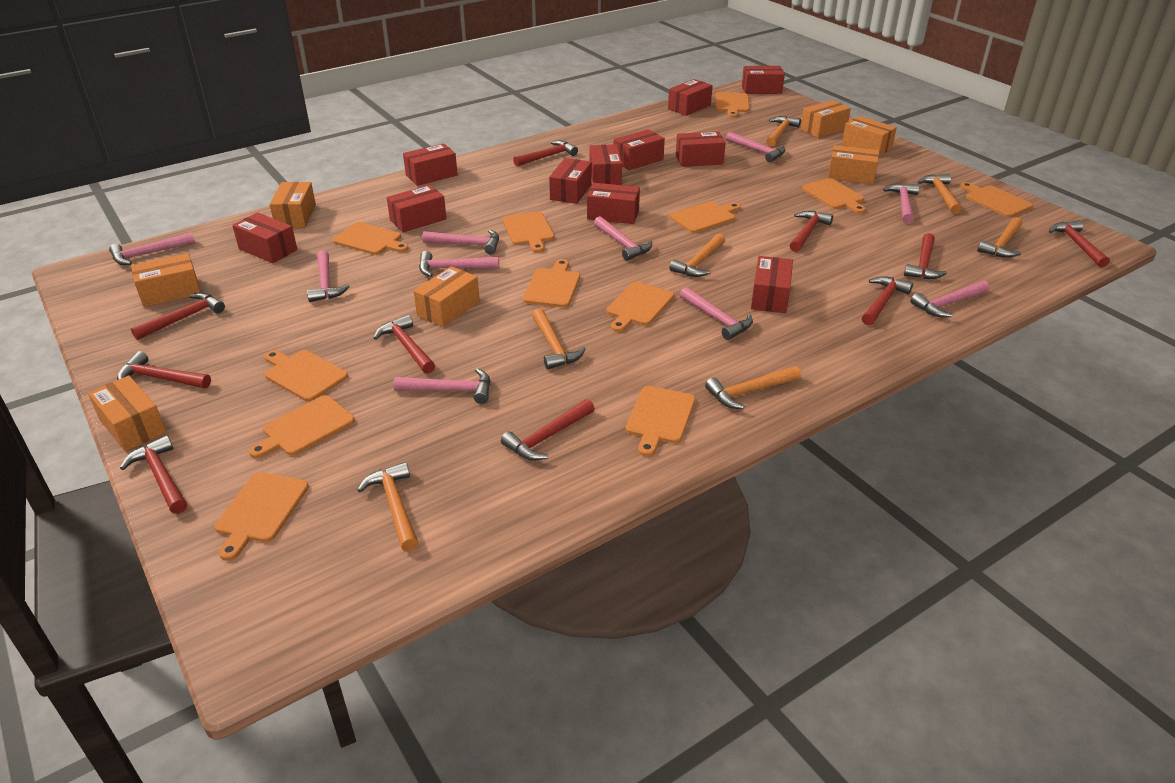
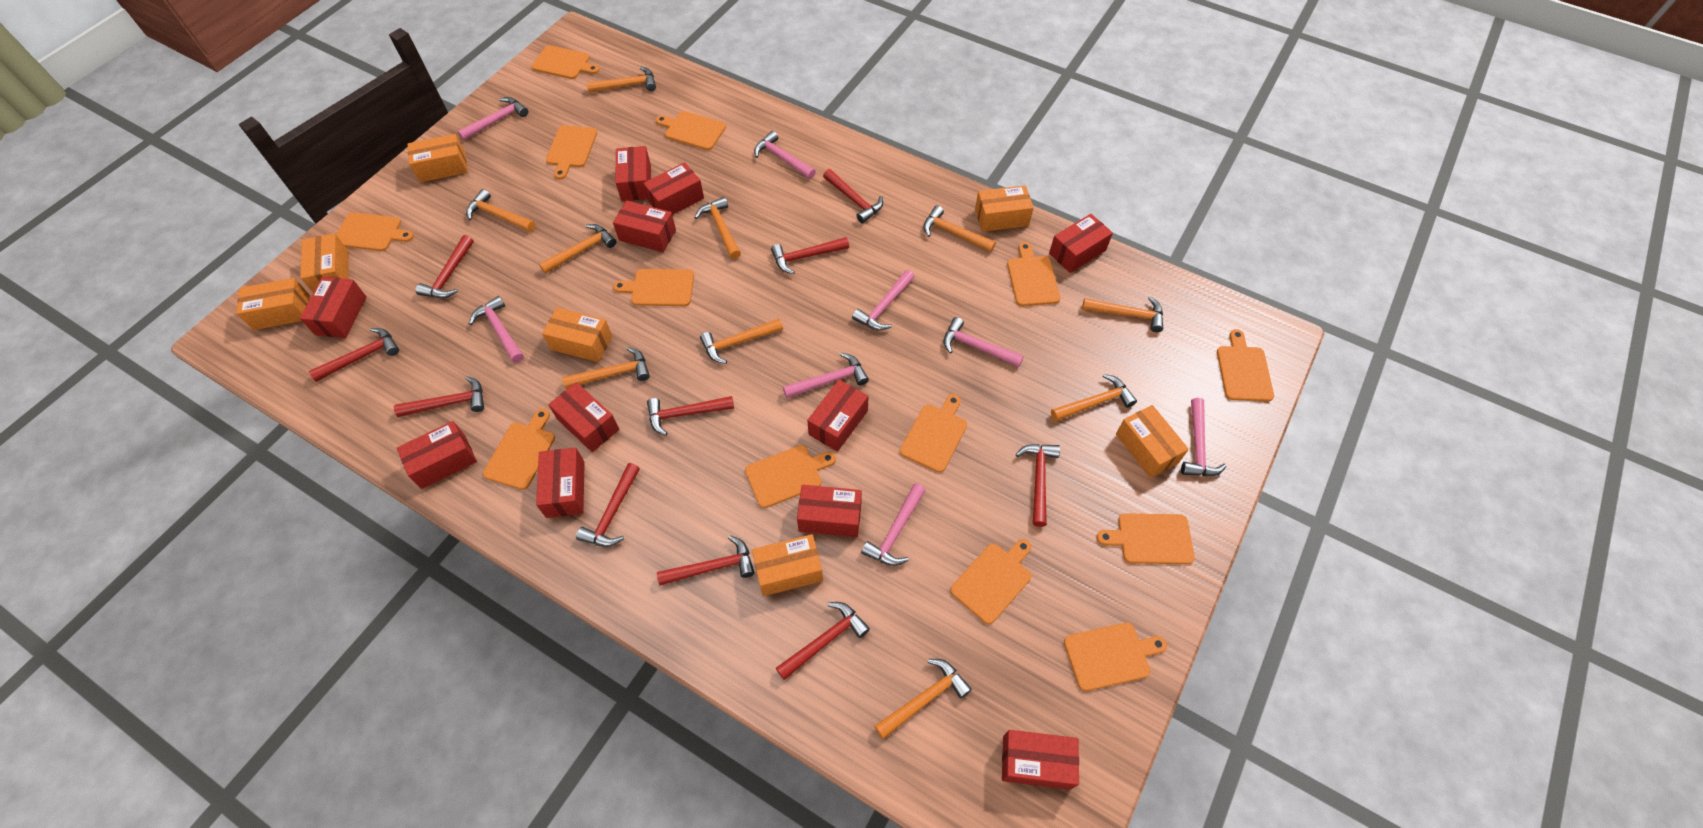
orange cutting board: [215,472,309,561] [249,395,355,458] [264,350,348,402] [332,222,409,255] [502,212,554,253] [523,259,580,307] [607,282,674,332] [626,386,695,456] [670,202,741,233] [715,92,750,118] [802,178,866,214] [960,182,1033,217] = 12 -> [336,212,414,251] [483,408,555,490] [531,45,600,79] [546,125,597,180] [613,269,694,306] [656,111,726,150] [745,445,836,508] [900,394,967,473] [950,539,1032,624] [1007,242,1060,306] [1064,623,1167,691] [1097,513,1195,564] [1217,329,1274,401] = 13
orange hammer: [357,462,419,551] [532,308,586,369] [669,233,725,277] [705,366,801,409] [766,116,801,146] [918,174,962,214] [977,217,1022,258] = 7 -> [466,189,535,232] [539,224,617,274] [562,347,650,389] [586,66,656,93] [695,197,741,259] [700,319,783,364] [874,659,972,739] [923,205,996,252] [1051,374,1137,421] [1082,296,1163,332] = 10
pink hammer: [109,232,195,265] [307,250,350,302] [394,368,490,404] [419,251,499,277] [422,230,499,254] [594,216,652,261] [680,287,753,340] [726,132,786,162] [883,183,919,224] [910,280,990,317] = 10 -> [458,97,528,140] [469,296,524,363] [754,131,816,179] [783,353,869,398] [852,270,915,330] [861,483,926,566] [944,317,1024,367] [1181,398,1227,476] = 8

